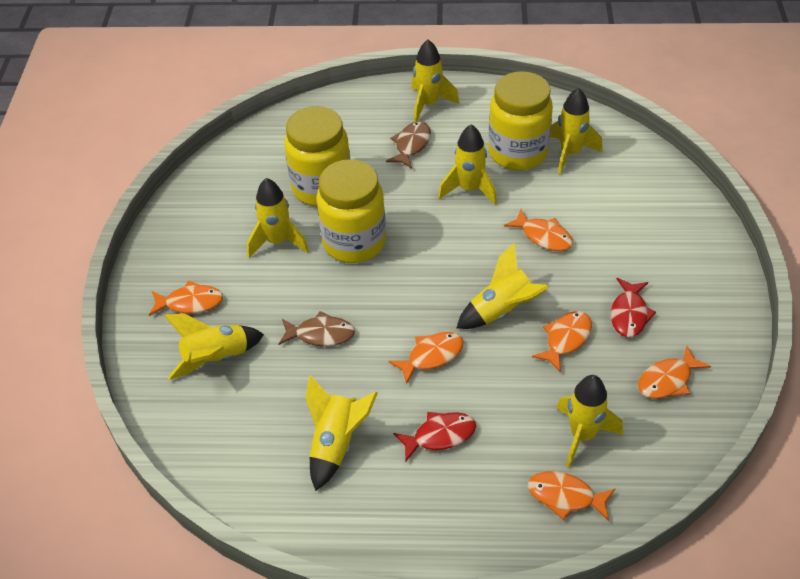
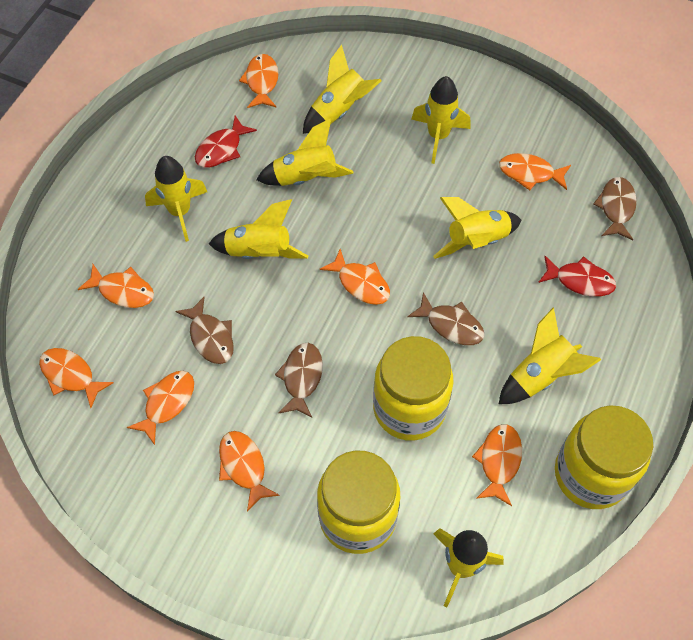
brown fish: [278,311,355,346] [386,122,431,169] = 2 -> [175,297,234,364] [275,343,323,418] [407,292,485,345] [593,177,637,240] = 4
orange fish: [149,281,223,316] [389,332,464,385] [504,209,573,251] [528,471,616,521] [532,311,592,373] [638,346,711,399] = 6 -> [39,348,113,408] [78,264,154,308] [127,371,194,445] [219,431,280,512] [239,54,278,108] [319,249,390,305] [472,424,522,506] [499,153,571,190] = 8

